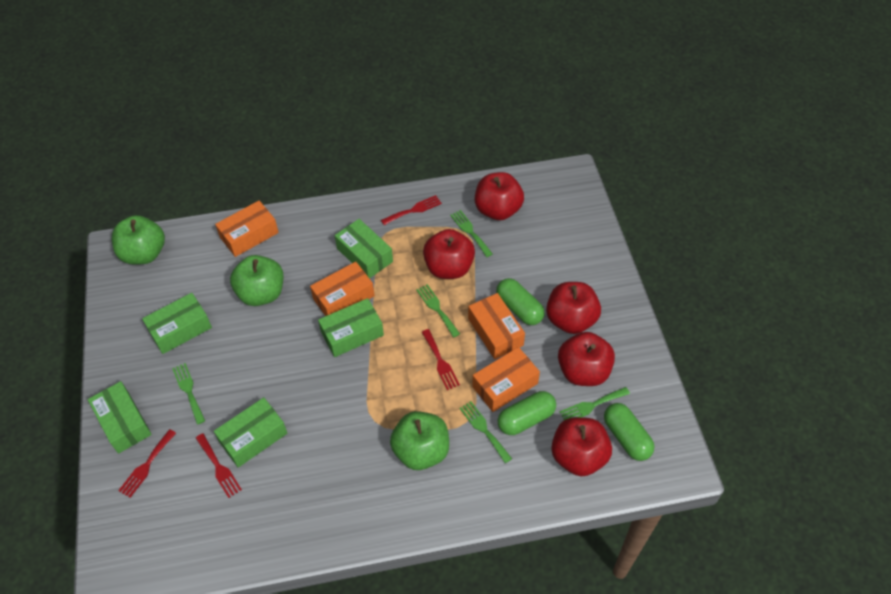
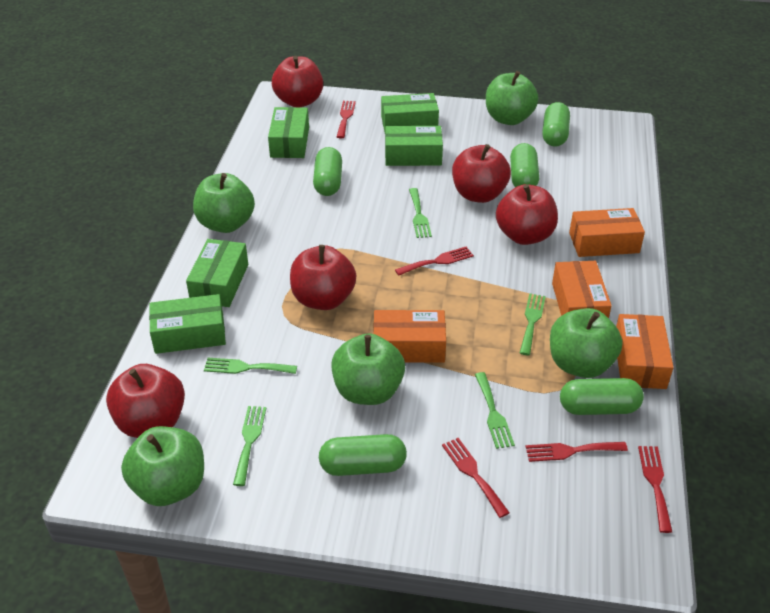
green apple: [112,215,165,265] [230,255,284,306] [390,411,449,470] = 3 -> [121,426,204,506] [193,173,255,233] [331,333,405,405] [486,71,538,125] [550,308,623,378] = 5
green capsule: [496,278,544,325] [498,391,556,435] [604,403,655,461] = 3 -> [313,147,342,196] [319,434,407,476] [510,143,539,187] [542,102,570,147] [560,378,644,415] = 5
red fork: [118,429,176,498] [196,433,242,498] [381,195,442,225] [422,329,460,390] = 4 -> [337,101,356,138] [395,246,474,276] [442,438,510,518] [525,442,628,462] [638,446,672,533] = 5

